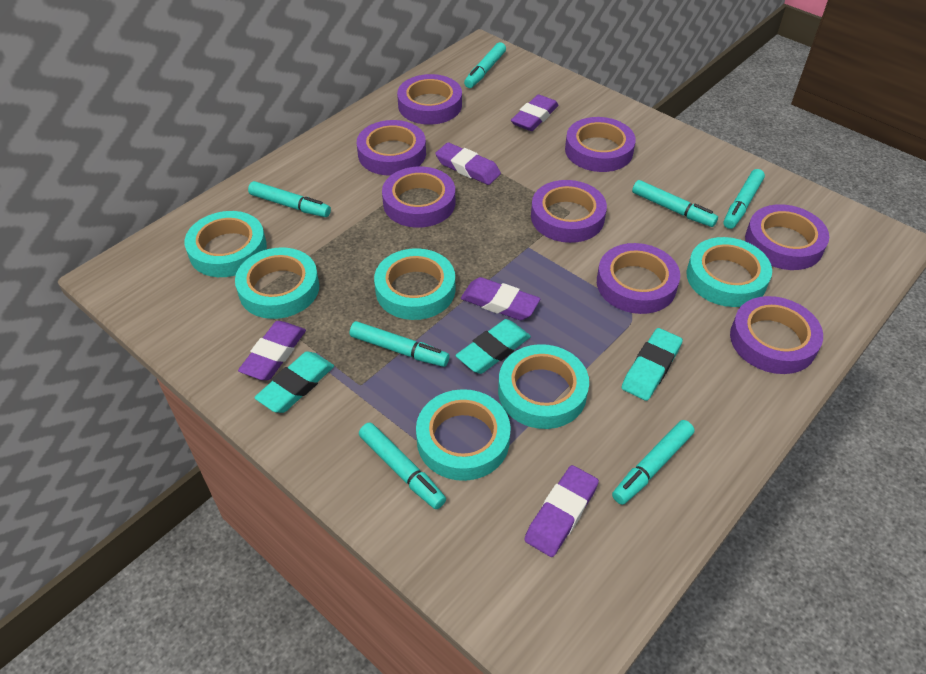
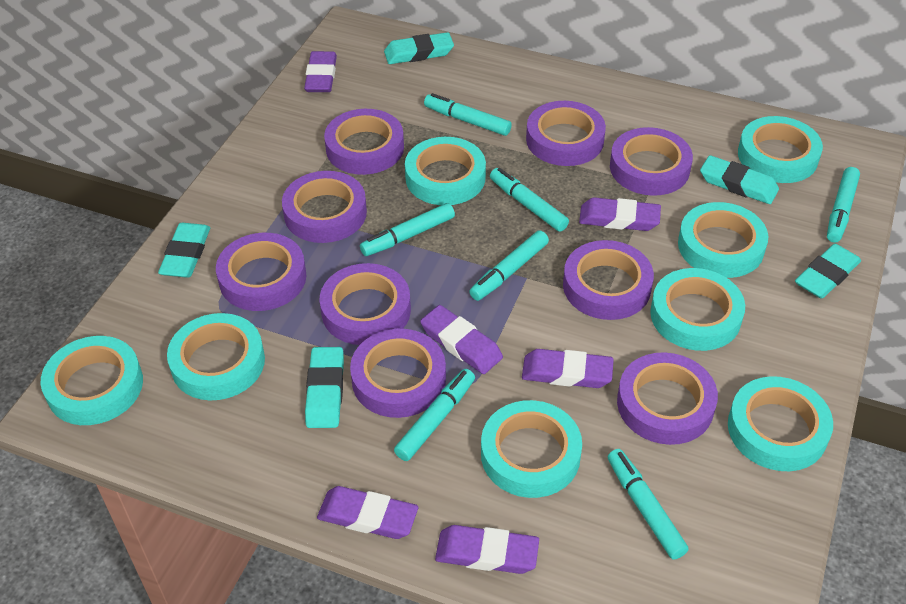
purple eraser: [238,321,306,380] [435,142,501,185] [461,277,540,320] [511,94,559,131] [524,465,599,557] = 5 -> [304,51,337,92] [317,486,418,539] [420,305,503,374] [435,525,539,574] [522,349,614,388] [579,197,661,231] = 6
purple tape: [357,120,426,176] [382,166,455,228] [397,74,462,125] [531,180,607,243] [565,117,636,172] [597,243,680,314] [730,296,823,374] [745,204,829,270] = 8 -> [216,233,307,311] [282,171,367,243] [319,263,411,345] [324,109,404,175] [350,329,446,418] [526,101,606,166] [563,240,654,320] [610,127,693,196] [617,352,718,445] = 9
turquoise eraser: [254,351,334,413] [456,319,531,374] [621,328,683,401] = 3 -> [158,223,210,278] [305,347,344,428] [384,32,454,64] [700,155,779,204] [795,244,861,299] = 5
turquoise tape: [185,211,267,277] [235,247,319,319] [374,248,455,320] [416,389,510,481] [498,344,589,429] [687,237,772,307] = 6 -> [40,336,143,425] [167,313,265,400] [405,137,486,205] [481,400,582,498] [650,268,745,351] [678,202,768,278] [728,376,833,471] [738,116,823,183] = 8

